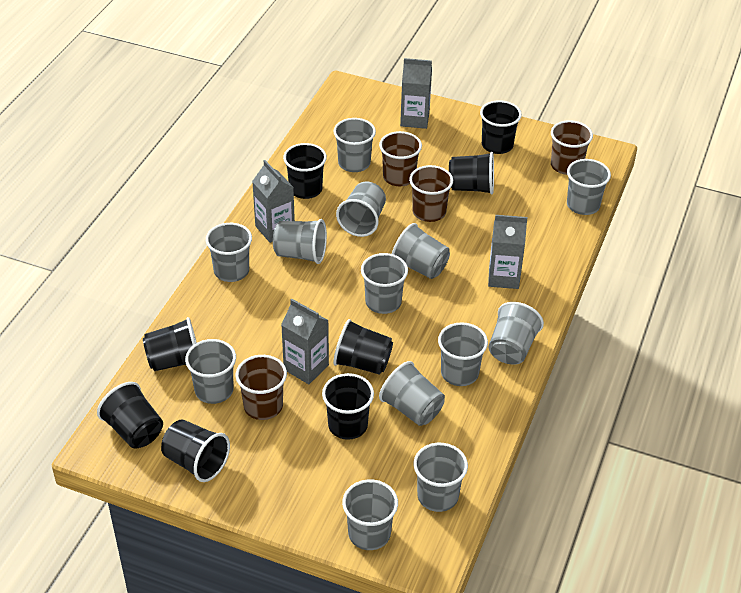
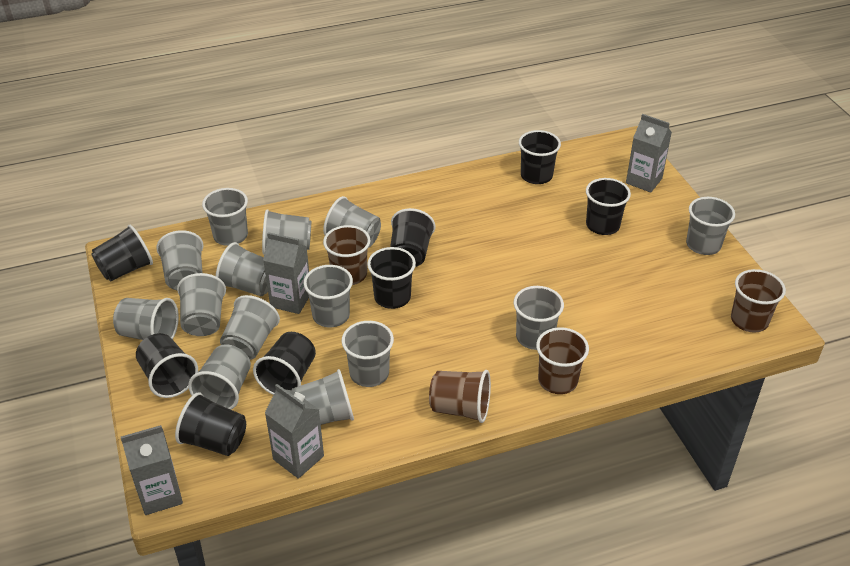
grey cup: [185,339,236,404] [206,223,252,282] [273,219,327,264] [334,118,376,172] [336,182,386,237] [342,479,398,550] [361,253,408,314] [379,361,445,426] [392,223,450,279] [414,443,468,512] [438,322,488,386] [489,302,544,364] [567,159,611,215] = 13 -> [113,298,179,340] [156,230,203,290] [177,273,226,336] [188,344,251,409] [202,188,248,246] [216,242,268,296] [220,295,280,360] [262,209,311,254] [292,369,354,425] [303,265,353,327] [323,196,381,248] [342,321,394,387] [513,286,564,350] [686,197,735,255] = 14

